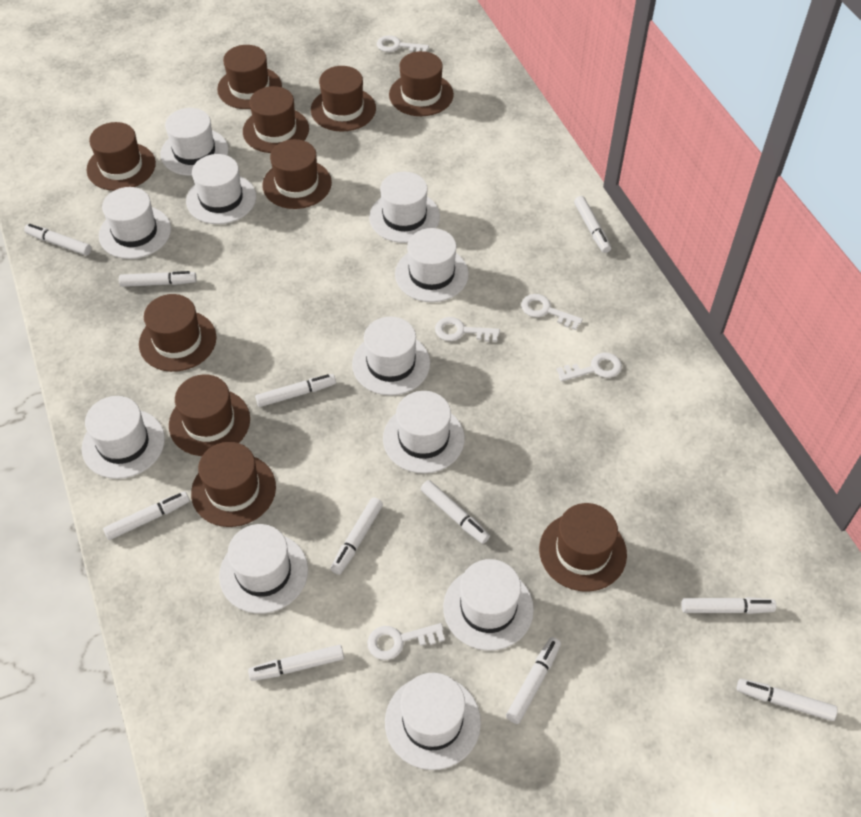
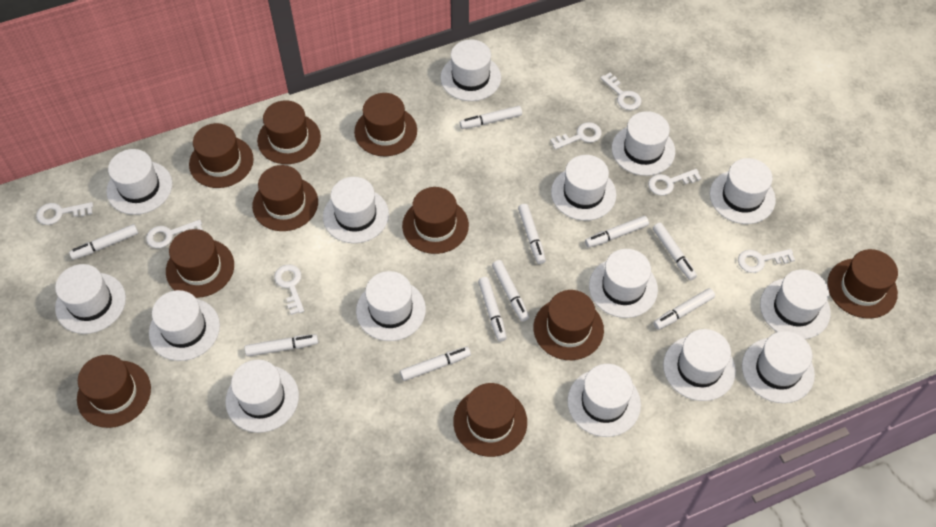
white hat: [82,396,165,479] [99,187,171,259] [160,108,229,176] [186,154,256,224] [219,524,308,614] [352,317,430,396] [369,172,440,243] [383,391,465,473] [385,673,481,770] [395,228,469,302] [443,559,534,651] = 11 -> [55,264,126,334] [106,149,172,215] [149,290,220,361] [225,360,299,433] [323,177,389,243] [356,271,426,341] [440,39,501,101] [551,155,616,221] [567,364,641,437] [589,249,658,318] [612,111,675,176] [663,329,736,401] [710,158,776,224] [742,331,815,403] [760,269,831,339] = 15
white key: [367,623,445,660] [377,35,429,52] [435,317,500,342] [521,294,583,330] [557,353,622,382] = 5 -> [36,202,93,225] [146,220,203,248] [274,264,304,315] [550,122,602,150] [600,73,641,110] [648,169,702,196] [738,249,795,273] = 7
white marker: [24,224,91,256] [103,492,190,540] [119,271,197,287] [248,645,344,681] [255,374,336,407] [330,497,383,575] [421,480,490,544] [506,637,561,724] [574,196,611,253] [682,597,776,614] [737,679,837,721] = 11 -> [69,224,138,260] [245,334,318,357] [400,346,471,381] [460,106,522,129] [478,277,507,342] [492,260,529,322] [518,204,546,264] [585,216,649,248] [653,223,697,281] [653,288,715,330] = 10

